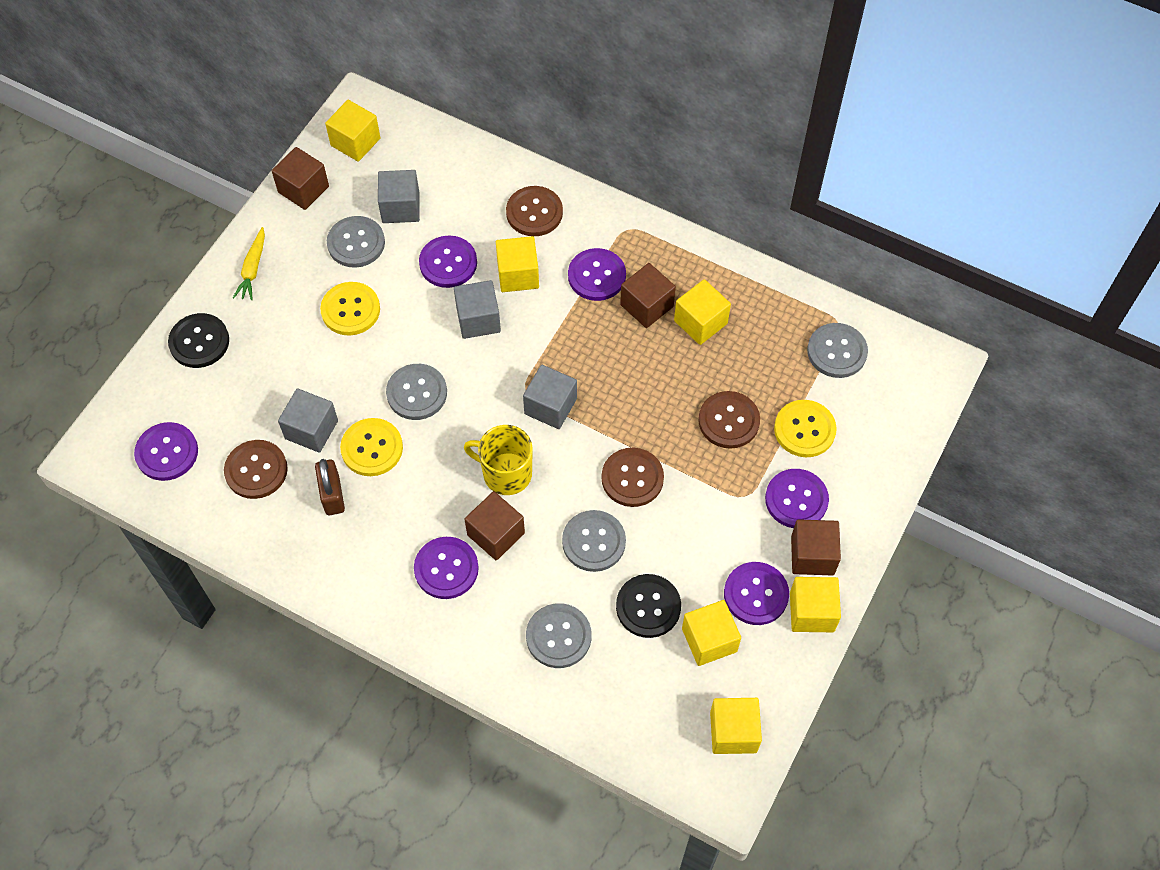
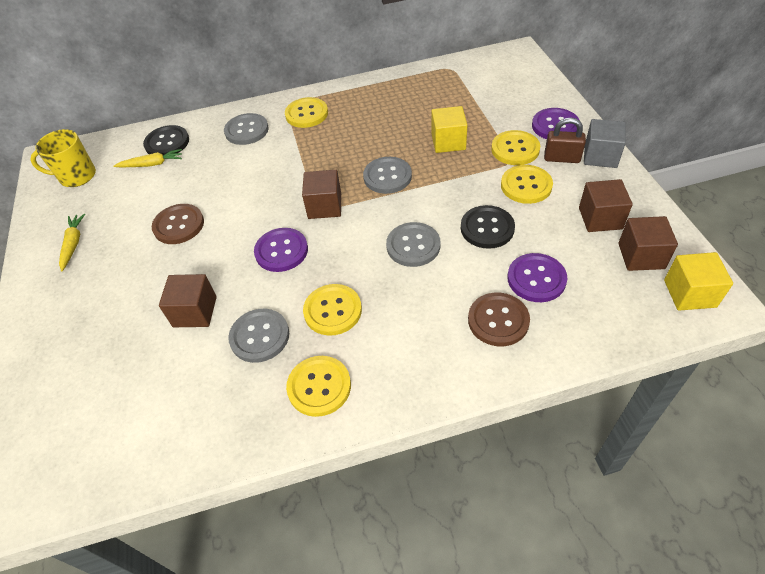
brown button: [224,440,288,499] [506,186,563,236] [601,448,664,507] [699,391,760,449] = 4 -> [152,204,204,244] [468,293,530,346] = 2
grey button: [327,216,385,268] [386,364,447,420] [526,603,592,668] [562,510,626,572] [807,323,868,378] = 5 -> [224,113,269,145] [228,309,289,363] [363,157,412,194] [386,222,441,267] = 4
grey cube: [278,388,338,453] [378,170,420,223] [454,280,501,339] [523,365,577,429] = 4 -> [584,119,626,168] = 1
purple button: [134,422,198,481] [414,537,479,599] [419,235,477,288] [568,248,626,301] [724,562,789,625] [765,469,829,528] = 6 -> [254,228,308,272] [507,253,567,302] [532,108,580,139] = 3
yellow button: [320,282,380,335] [340,418,403,476] [774,400,837,457] = 3 -> [285,97,328,128] [286,356,351,417] [303,284,362,336] [491,130,540,165] [501,165,553,204] = 5
yellow carrot: [233,227,265,300] = 1 -> [59,214,85,271] [113,149,182,167] = 2
yellow cube: [325,100,380,162] [496,236,539,292] [674,279,731,345] [682,600,741,666] [710,698,762,754] [790,577,841,632] = 6 -> [431,106,468,153] [664,252,733,311] = 2

